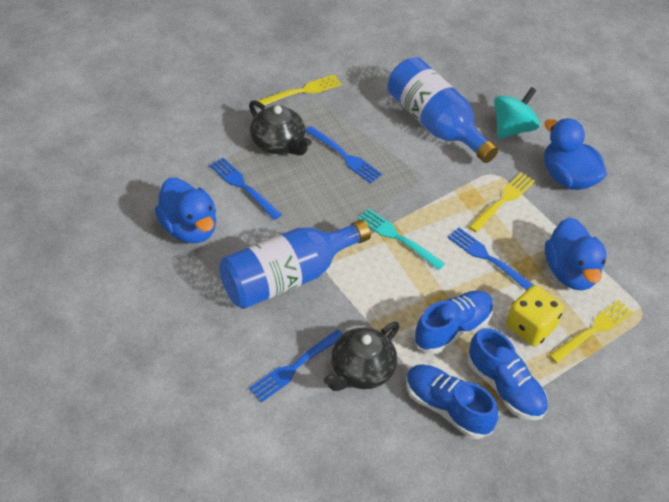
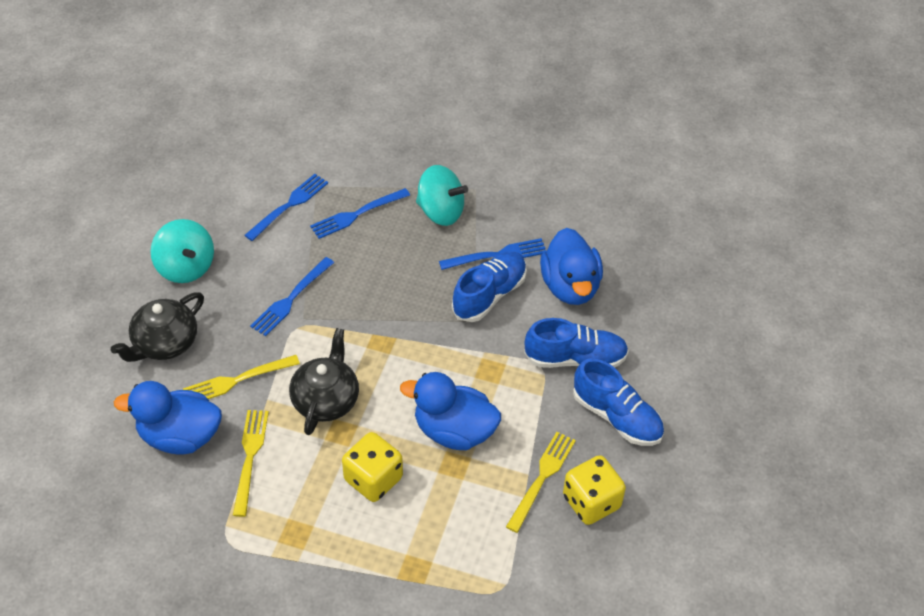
blue bottle: [219,220,371,309] [387,57,498,163] = 2 -> none = 0
turquoise fork: [357,208,445,270] = 1 -> none = 0
turquoise spinning top: [494,87,540,139] = 1 -> [151,219,214,283] [416,165,468,226] = 2
yellow dice: [506,285,564,347] = 1 -> [342,432,403,502] [563,455,626,525] = 2

